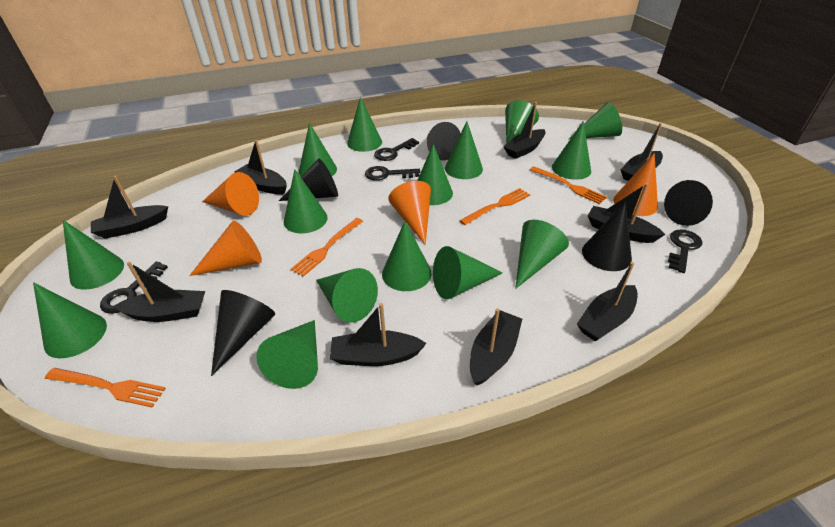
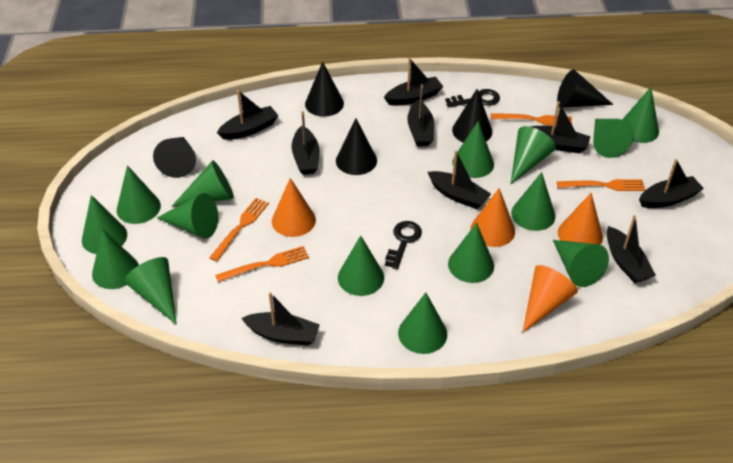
black key: [100,261,168,314] [365,166,420,181] [374,138,419,161] [668,230,702,273] = 4 -> [385,221,422,269] [445,89,500,108] = 2

